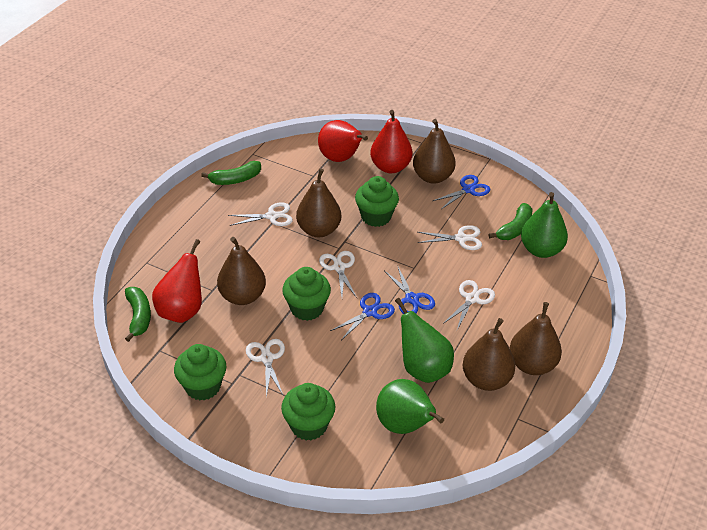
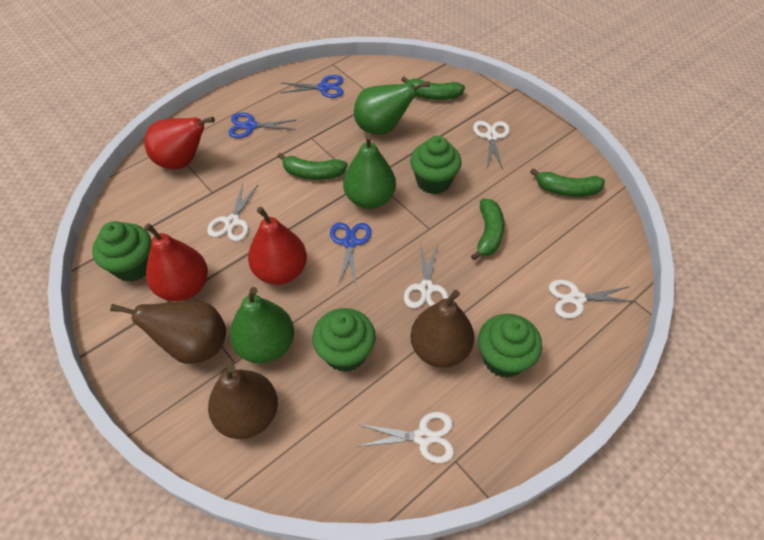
brown pear: [217,237,266,305] [296,169,341,237] [413,119,456,184] [463,318,515,391] [510,302,562,375] = 5 -> [110,301,226,364] [208,364,278,439] [410,290,474,368] = 3
green banana: [125,287,151,342] [201,161,261,185] [488,203,532,240] = 3 -> [277,153,348,180] [401,77,465,100] [471,199,505,260] [530,168,605,197] = 4

